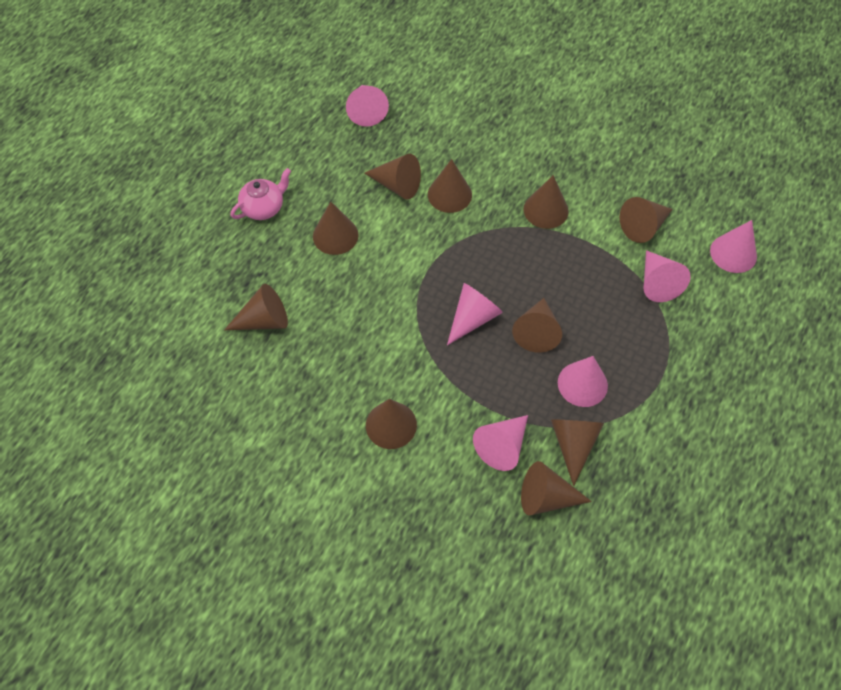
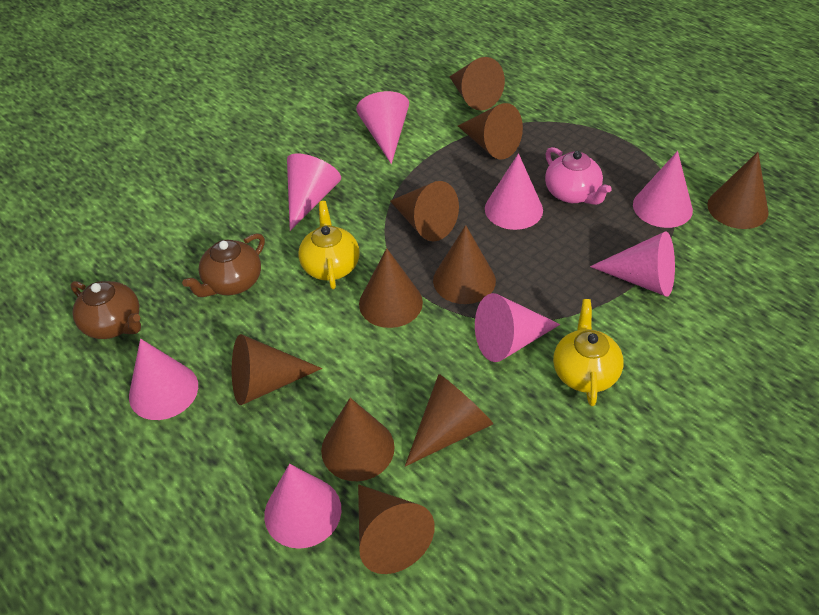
brown teapot: none = 0 -> [70,281,141,339] [182,233,265,297] = 2
pink cone: [346,85,389,127] [447,283,503,345] [473,415,528,471] [558,356,608,407] [644,250,691,302] [710,220,757,273] = 6 -> [129,339,198,420] [264,464,341,549] [287,153,341,231] [356,91,409,164] [475,293,560,362] [485,153,543,230] [590,232,675,297] [633,151,693,228] = 8
yellow teapot: none = 0 -> [298,201,359,289] [553,299,624,406] = 2

